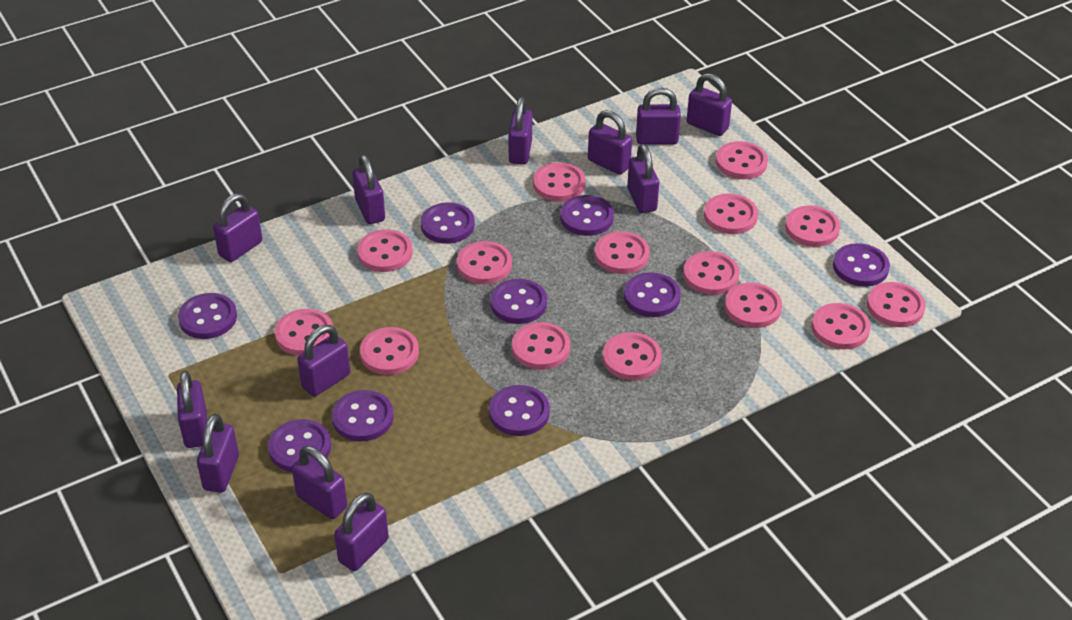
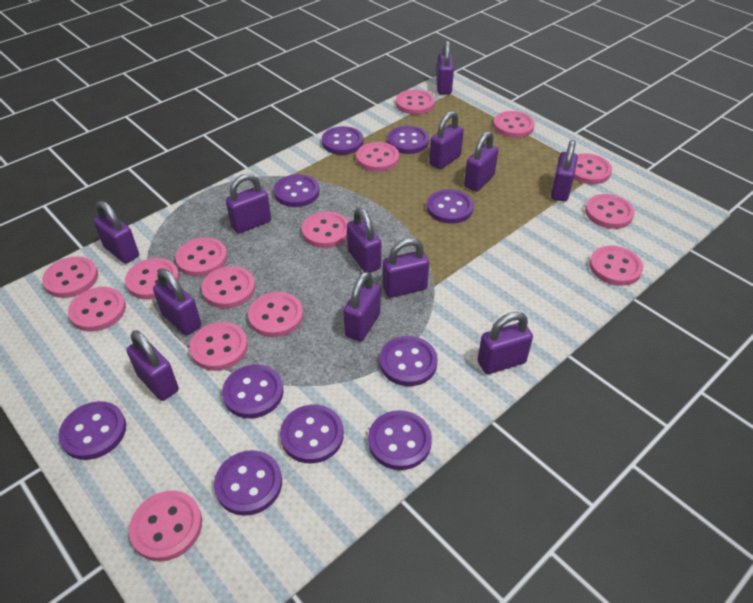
purple button: [178,293,237,339] [268,419,331,472] [332,390,394,441] [420,202,475,244] [489,385,550,436] [490,279,547,324] [560,195,614,236] [624,272,681,317] [833,243,890,287] = 9 -> [59,401,126,460] [214,450,282,516] [222,365,283,418] [274,174,320,207] [280,405,344,463] [322,126,364,155] [368,410,432,470] [380,336,438,386] [387,126,429,154] [427,189,474,224] = 10

